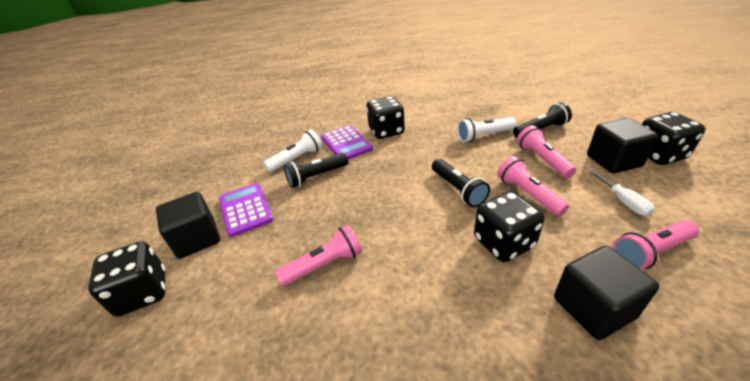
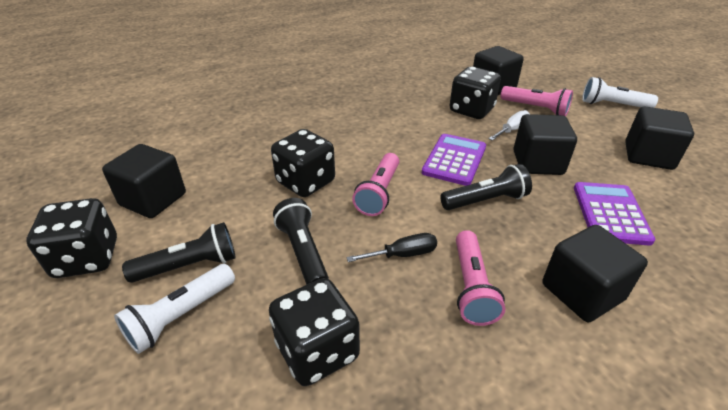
black cube: [156,192,220,259] [554,246,659,340] [587,118,658,173] = 3 -> [102,144,186,218] [473,46,524,95] [513,114,577,175] [542,225,648,323] [625,106,694,170] = 5
black screwdriver: none = 0 -> [346,233,437,262] = 1
pink flashlight: [275,225,362,287] [497,156,569,216] [517,125,577,178] [613,220,699,270] = 4 -> [352,153,399,216] [456,230,506,326] [501,86,573,116] = 3

